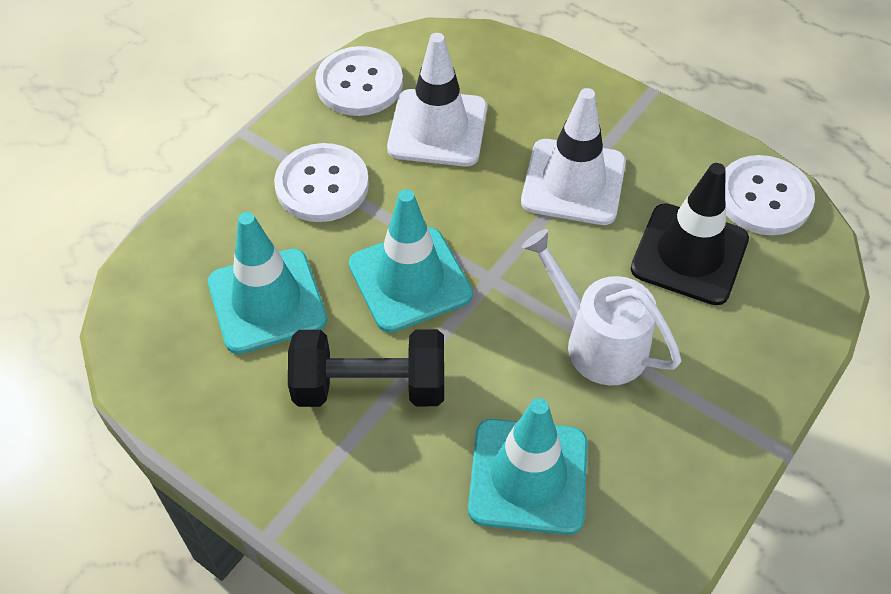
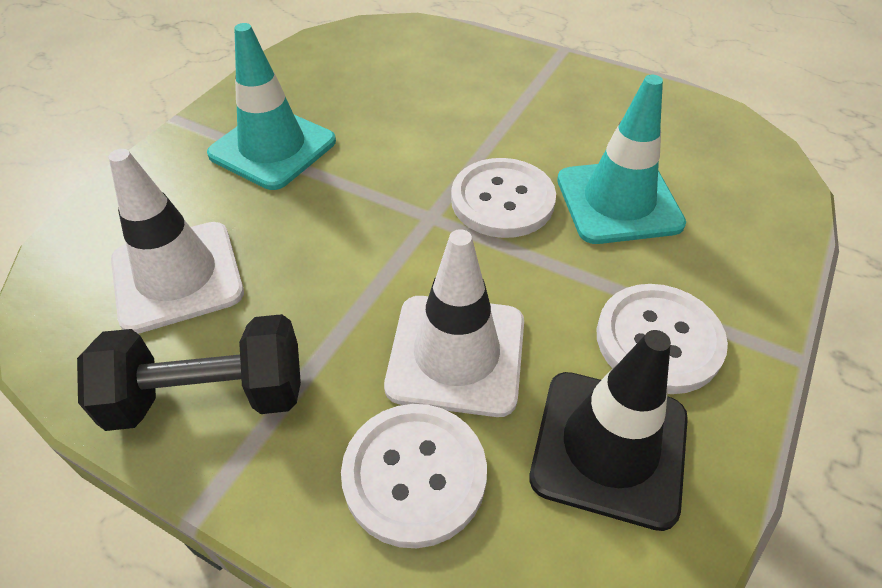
turquoise traffic cone: [208,212,327,354] [349,189,473,333] [468,398,588,535] = 3 -> [207,23,336,190] [557,75,686,244] = 2
white watering can: [522,229,681,385] = 1 -> none = 0

